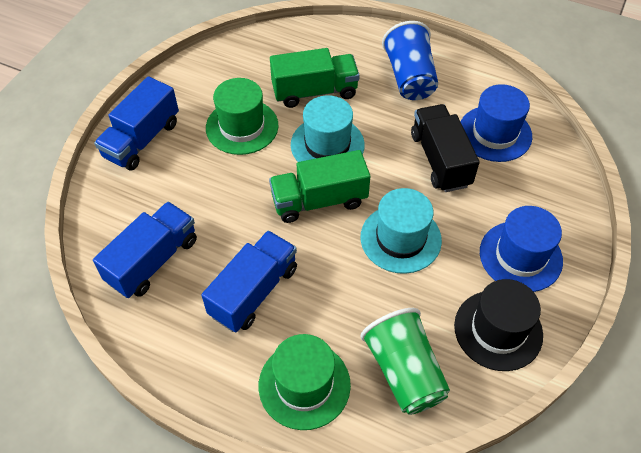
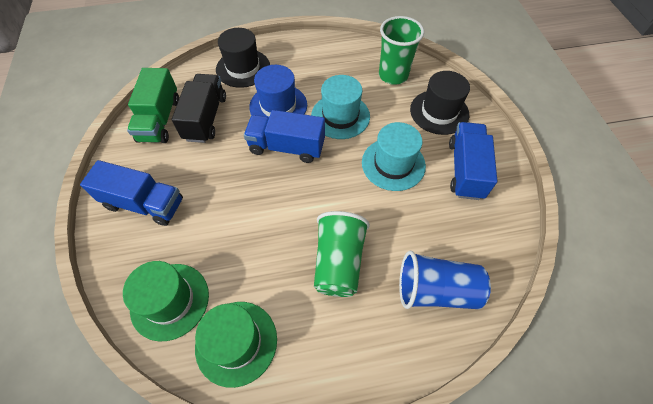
black hat: [454,279,543,371] = 1 -> [216,28,270,88] [410,71,470,135] = 2
blue hat: [460,84,532,162] [480,206,563,292] = 2 -> [249,65,307,117] = 1
green cup: [360,308,450,415] = 1 -> [314,211,370,297] [379,16,424,85] = 2
green truck: [269,150,370,223] [270,48,360,108] = 2 -> [127,68,179,143] = 1

